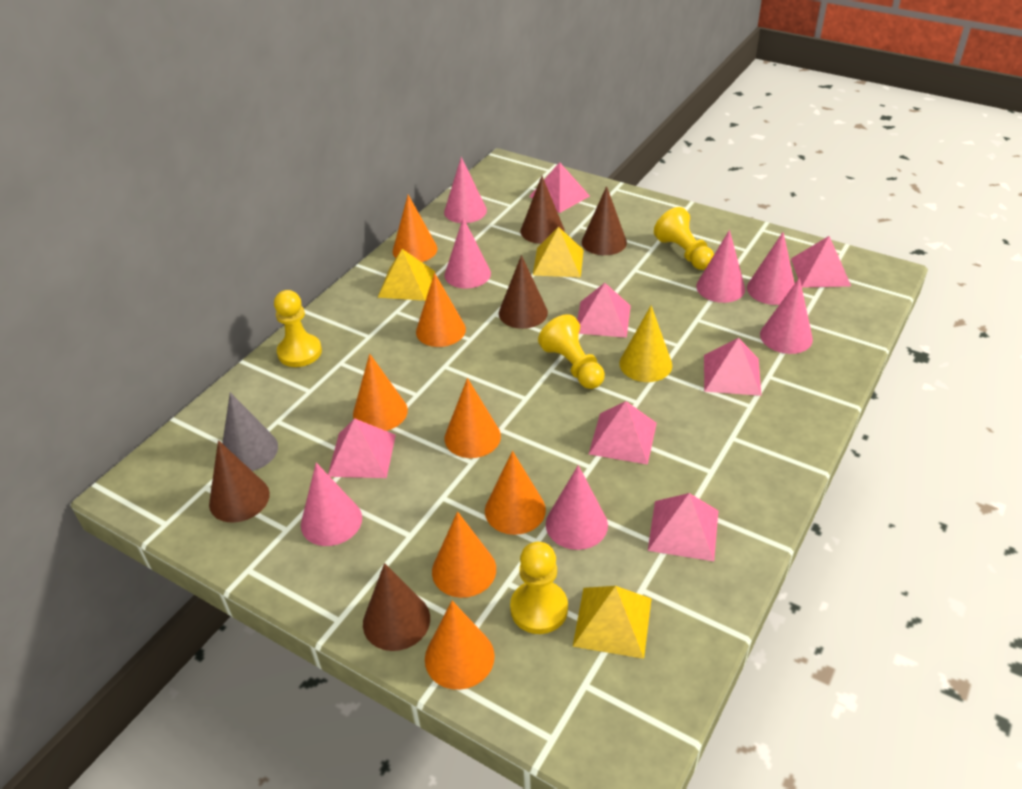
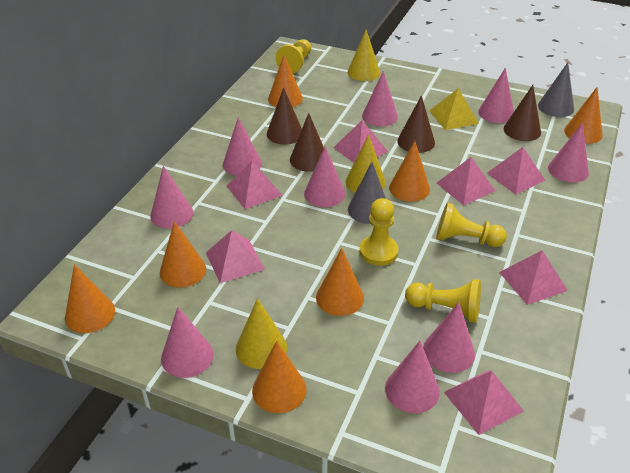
brown cone: [209,440,270,523] [363,563,430,651] [499,255,548,329] [520,176,565,244] [582,186,627,255] = 5 -> [267,87,302,144] [290,113,324,172] [397,95,435,153] [504,85,541,141] = 4
grey cone: [222,392,278,471] = 1 -> [348,162,386,224] [538,62,574,117] = 2
pink cone: [301,463,362,546] [444,157,487,223] [444,218,491,288] [546,465,608,550] [696,230,745,303] [747,232,795,305] [760,278,813,354] = 7 -> [150,166,193,228] [161,307,214,378] [223,117,262,176] [304,146,345,207] [362,71,398,127] [385,341,440,413] [423,302,475,373] [478,68,514,123] [548,123,589,183] = 9
yellow cone: [619,305,672,382] = 1 -> [236,298,287,369] [346,134,386,193] [347,30,380,81] = 3
yellow pyramid: [378,249,435,301] [533,227,583,278] [573,586,652,659] = 3 -> [429,89,479,130] = 1

